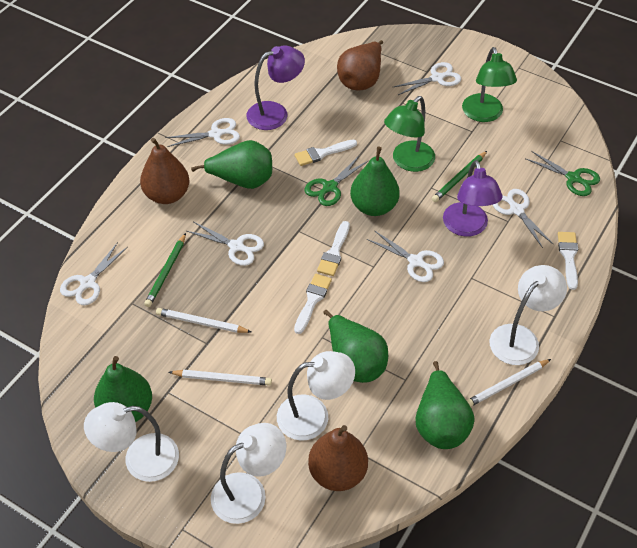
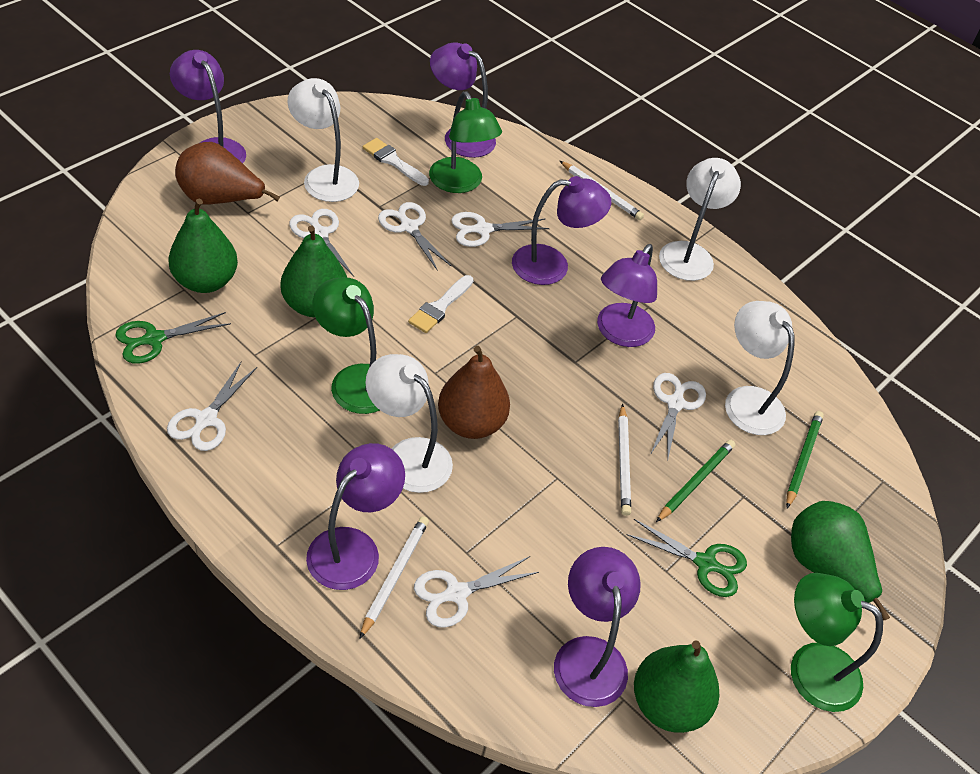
brown pear: [140,138,189,204] [308,425,368,491] [337,40,383,90] = 3 -> [175,142,280,205] [438,346,510,439] = 2
green lamp: [384,96,435,172] [462,47,517,122] = 2 -> [312,277,380,414] [429,91,502,193] [791,573,883,712] = 3
green pear: [94,356,152,422] [191,140,272,189] [324,310,388,383] [350,147,400,216] [415,361,474,449] = 5 -> [168,199,238,293] [280,226,347,317] [634,640,720,733] [791,501,890,620] = 4
purple lamp: [247,46,305,130] [443,160,502,237] = 2 -> [170,50,246,163] [306,443,405,590] [430,42,496,158] [512,176,611,285] [554,547,641,707] [597,244,657,347] = 6
white brush: [294,139,357,166] [294,274,332,334] [317,221,350,276] [558,232,578,290] = 4 -> [363,138,429,186] [408,275,473,333] = 2

